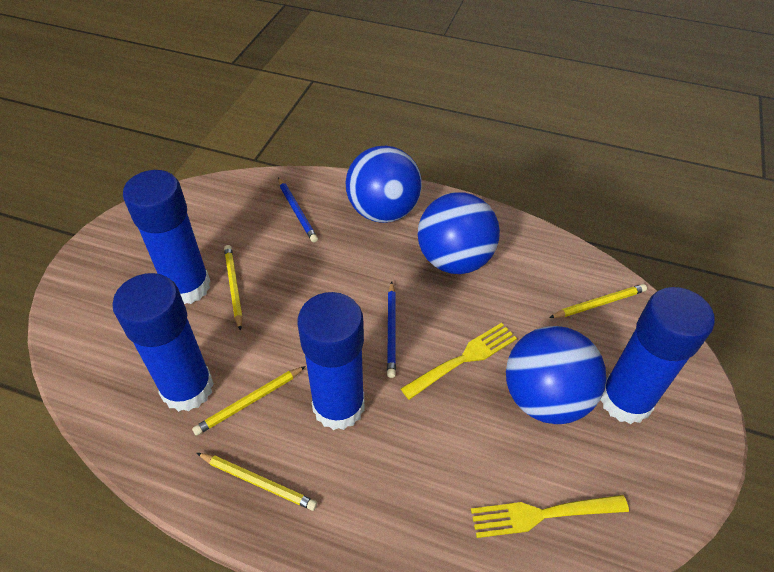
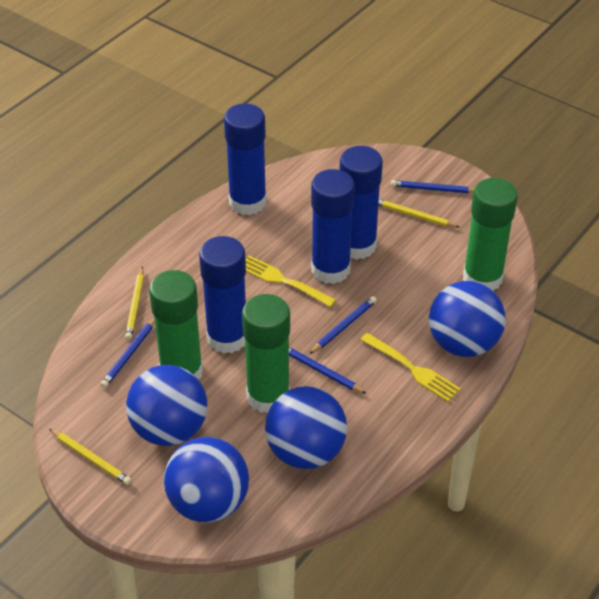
blue ball: [346,146,422,223] [418,192,500,274] [506,326,606,424] = 3 -> [126,365,207,446] [164,437,249,523] [265,386,347,469] [429,281,506,357] = 4
blue pencil: [278,178,318,243] [387,282,396,378] = 2 -> [101,318,155,388] [289,347,367,394] [310,296,377,354] [391,180,474,193] = 4
green glue stick: none = 0 -> [149,270,203,379] [242,294,290,413] [463,178,518,291] = 3
yellow pencil: [192,366,306,436] [197,453,317,511] [224,245,243,331] [549,284,647,318] = 4 -> [49,429,132,485] [125,266,144,340] [378,199,459,227] = 3

